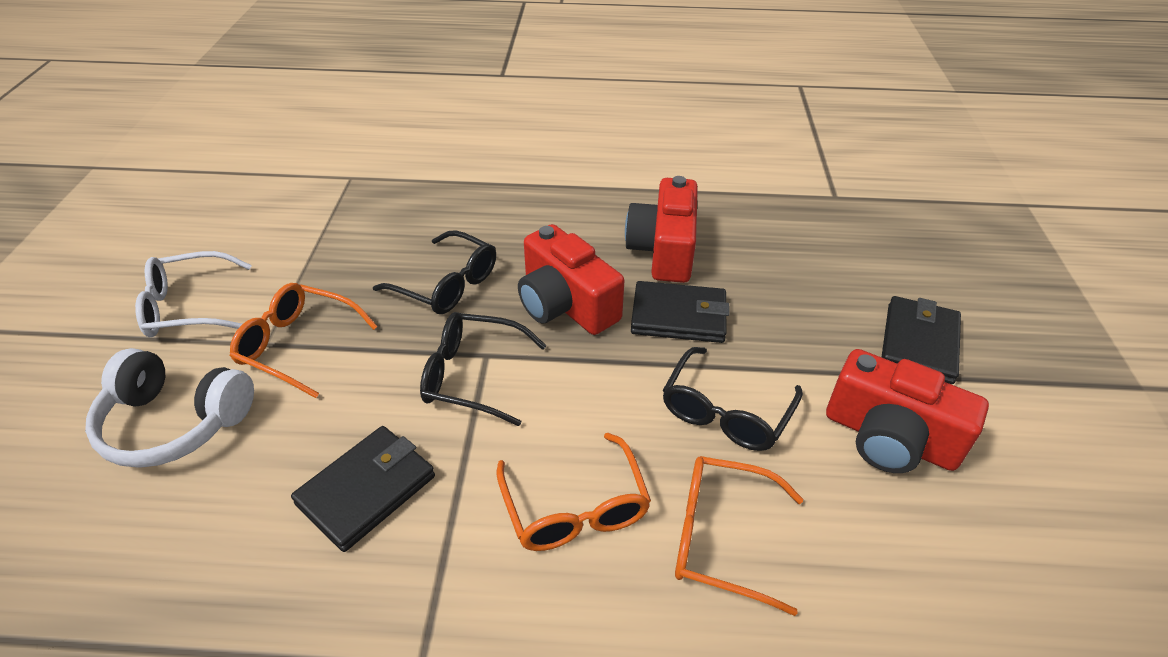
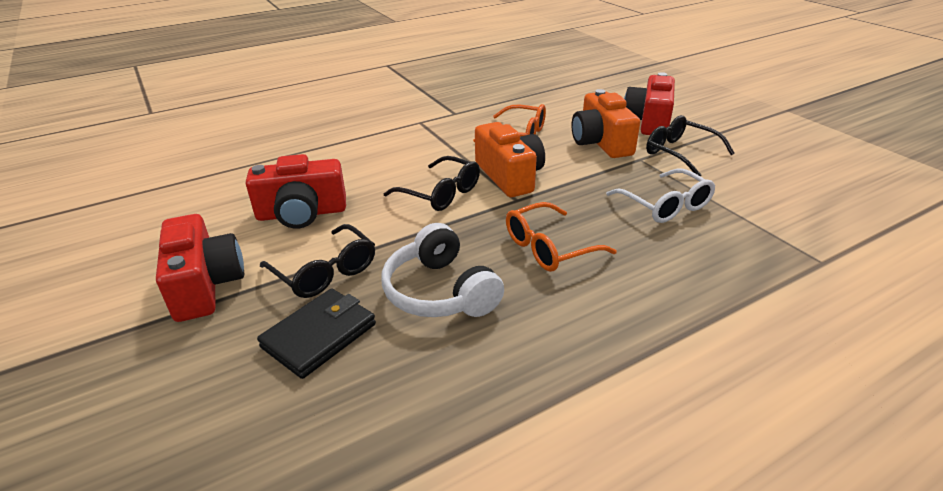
black wallet: [291,426,435,552] [631,281,729,343] [882,296,961,384] = 3 -> [257,288,376,379] = 1
orange camera: none = 0 -> [475,122,545,197] [572,89,640,158] = 2
orange glasses: [230,283,378,398] [496,433,651,551] [675,456,803,616] = 3 -> [473,104,546,142] [506,202,617,272] = 2

